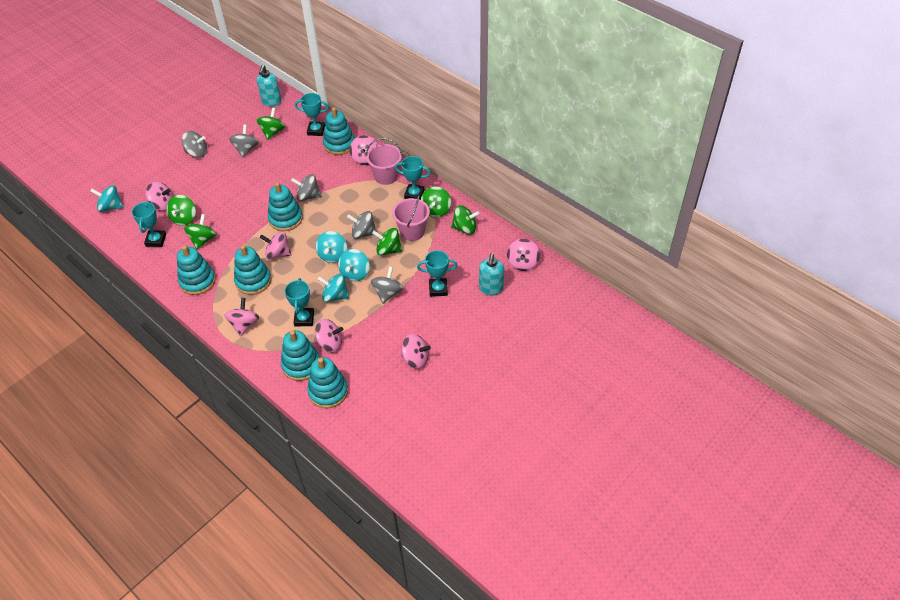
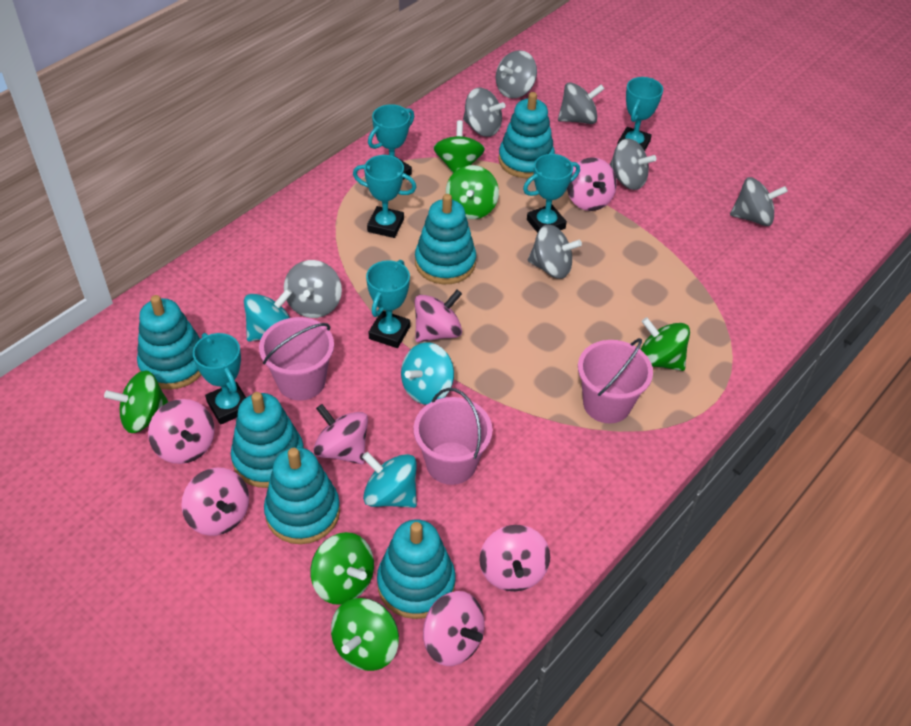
grey spinning top: [182,131,207,158] [229,125,259,157] [291,174,321,201] [347,211,377,239] [371,267,403,304] = 5 -> [284,260,342,318] [463,88,506,137] [496,50,537,98] [528,225,582,279] [558,82,604,124] [610,138,656,190] [730,177,788,226] = 7
pink bucket: [366,138,402,185] [392,194,430,241] = 2 -> [259,317,334,401] [414,388,493,485] [578,338,653,424] = 3
turquoise soap dispenser: [257,65,281,106] [479,253,504,296] = 2 -> none = 0
turquoise spinning top: [90,185,123,212] [316,231,347,263] [317,273,349,302] [338,249,370,281] = 4 -> [244,289,292,342] [362,452,417,508] [401,342,454,405] = 3
turquoise trophy: [132,201,166,247] [285,278,314,327] [295,93,329,136] [395,156,431,200] [417,250,458,297] = 5 -> [193,333,246,425] [353,155,417,238] [366,260,410,348] [368,104,414,180] [523,154,580,233] [617,77,663,151] = 6

